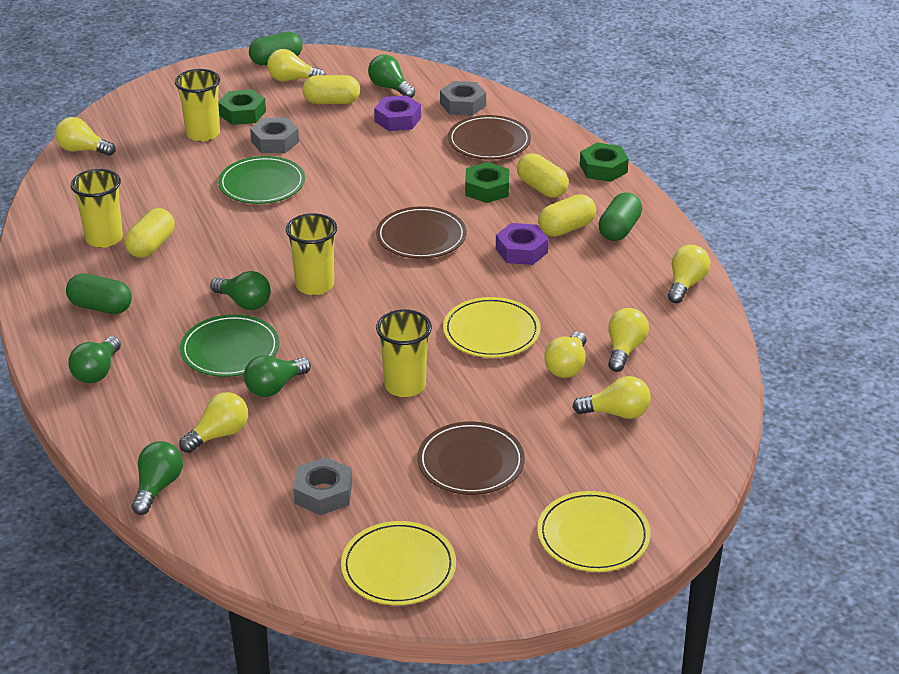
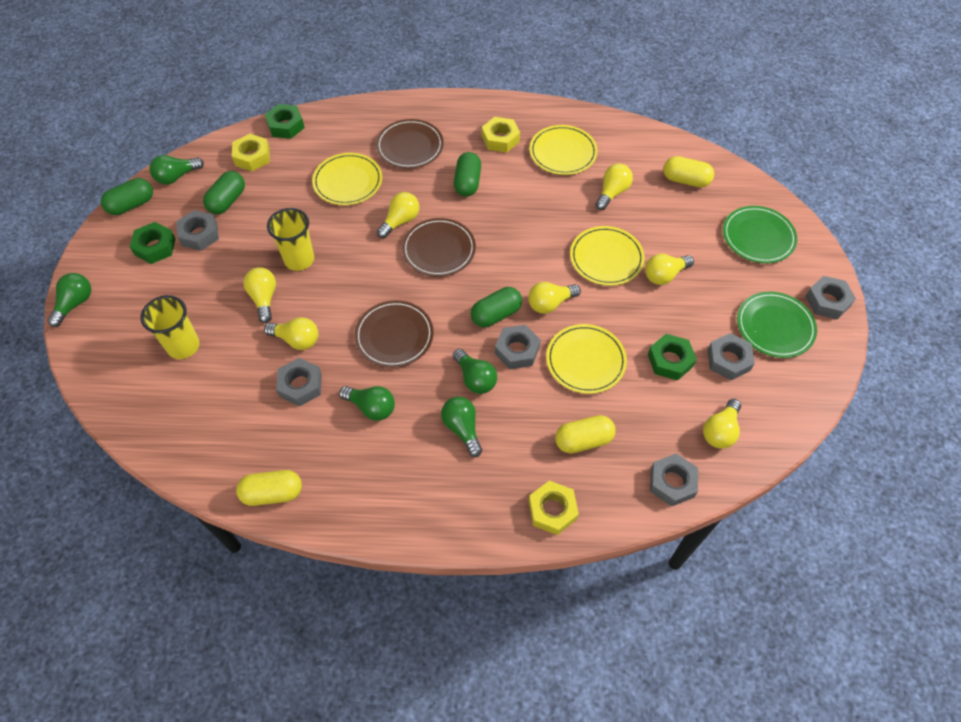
green capsule: [66,273,132,314] [249,32,302,65] [599,192,642,241] = 3 -> [101,178,153,215] [203,171,245,214] [454,152,481,196] [471,287,522,327] = 4
grey nut: [250,118,299,153] [293,457,352,515] [440,81,486,116] = 3 -> [176,210,219,251] [276,358,322,407] [495,325,541,369] [650,453,698,507] [708,333,755,380] [805,276,856,320] = 6
purple nut: [374,95,421,131] [496,223,549,265] = 2 -> none = 0
yellow capsule: [124,208,175,258] [302,75,360,104] [517,153,569,198] [538,194,596,237] = 4 -> [236,470,302,506] [555,415,616,453] [663,156,714,187] = 3
yellow cup: [71,169,123,248] [175,69,220,142] [286,213,337,295] [376,309,432,397] = 4 -> [140,295,199,359] [267,208,314,271] = 2
yellow nut: none = 0 -> [232,134,270,171] [482,117,520,153] [529,481,579,535] = 3
yellow plate: [341,521,456,605] [443,297,541,358] [537,491,651,572] = 3 -> [312,153,382,205] [529,125,598,175] [546,324,627,394] [570,226,645,286] = 4

